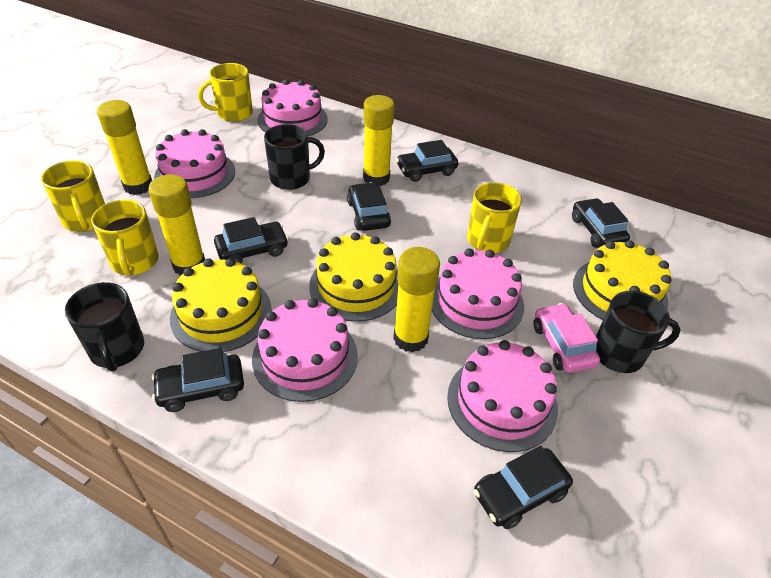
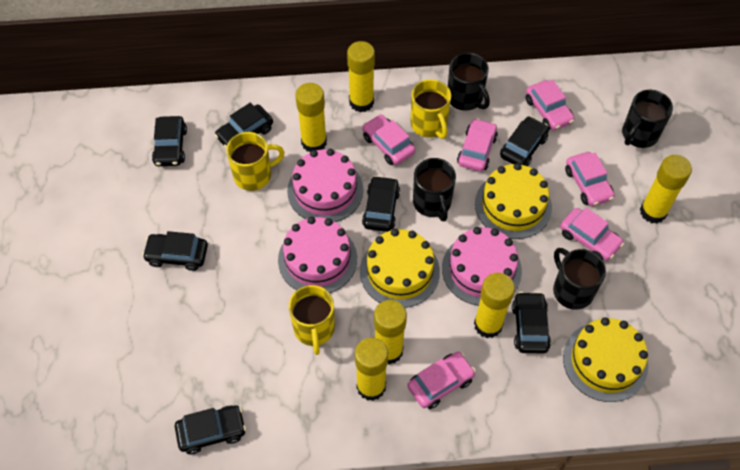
black car: [152,348,244,412] [214,217,289,263] [347,182,391,231] [396,140,458,182] [474,446,573,529] [572,198,630,248] = 6 -> [142,231,208,271] [152,116,187,166] [175,406,246,454] [215,103,273,148] [362,176,400,232] [500,116,549,166] [512,292,551,353] = 7
black mug: [65,282,144,372] [264,124,325,190] [596,291,680,373] = 3 -> [413,158,456,221] [448,53,490,111] [553,248,606,310] [622,90,673,148] = 4
pink cake: [154,129,235,198] [252,298,358,402] [258,79,328,136] [432,248,524,339] [447,340,558,452] = 5 -> [278,217,357,293] [287,149,364,222] [442,227,522,306] = 3
pink car: [533,303,600,373] = 1 -> [362,114,415,165] [407,352,476,409] [457,118,498,172] [526,80,575,130] [560,208,624,261] [565,152,615,206] = 6
yellow glue stick: [97,100,152,195] [148,175,205,276] [363,95,394,186] [393,247,440,353] = 4 -> [295,83,327,152] [347,41,375,112] [355,338,388,401] [374,300,407,365] [474,273,515,338] [640,155,692,223] = 6
yellow mug: [41,160,105,232] [91,200,159,276] [198,63,253,122] [467,182,522,253] = 4 -> [226,132,285,191] [289,285,335,355] [411,79,451,139] = 3

